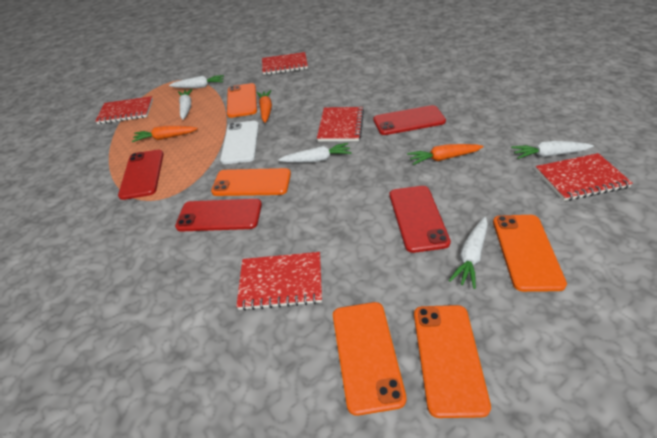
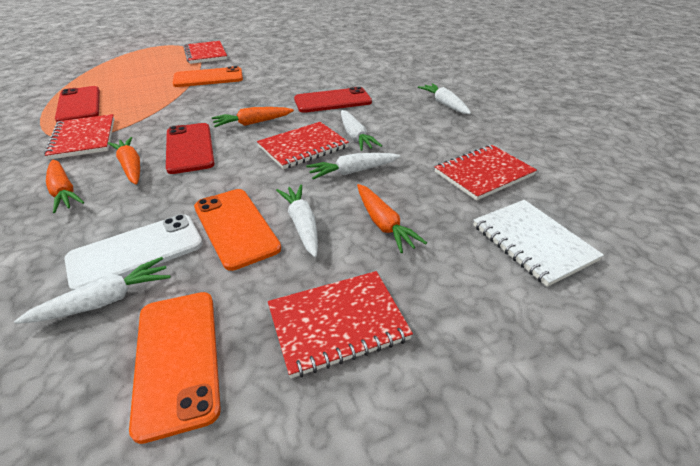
orange carrot: [132,126,198,142] [257,90,272,123] [407,144,484,165] = 3 -> [46,160,84,213] [108,137,140,184] [212,107,294,127] [357,184,427,253] = 4
orange phone: [211,168,291,196] [227,83,257,118] [333,302,406,416] [414,305,491,418] [493,215,567,292] = 5 -> [129,292,221,444] [173,66,243,87] [194,189,281,271] = 3
red phone: [118,150,164,200] [175,199,262,232] [373,105,446,135] [390,186,451,253] = 4 -> [55,86,100,122] [166,123,215,174] [294,87,372,113] = 3
white notebook: none = 0 -> [473,200,604,287] = 1

